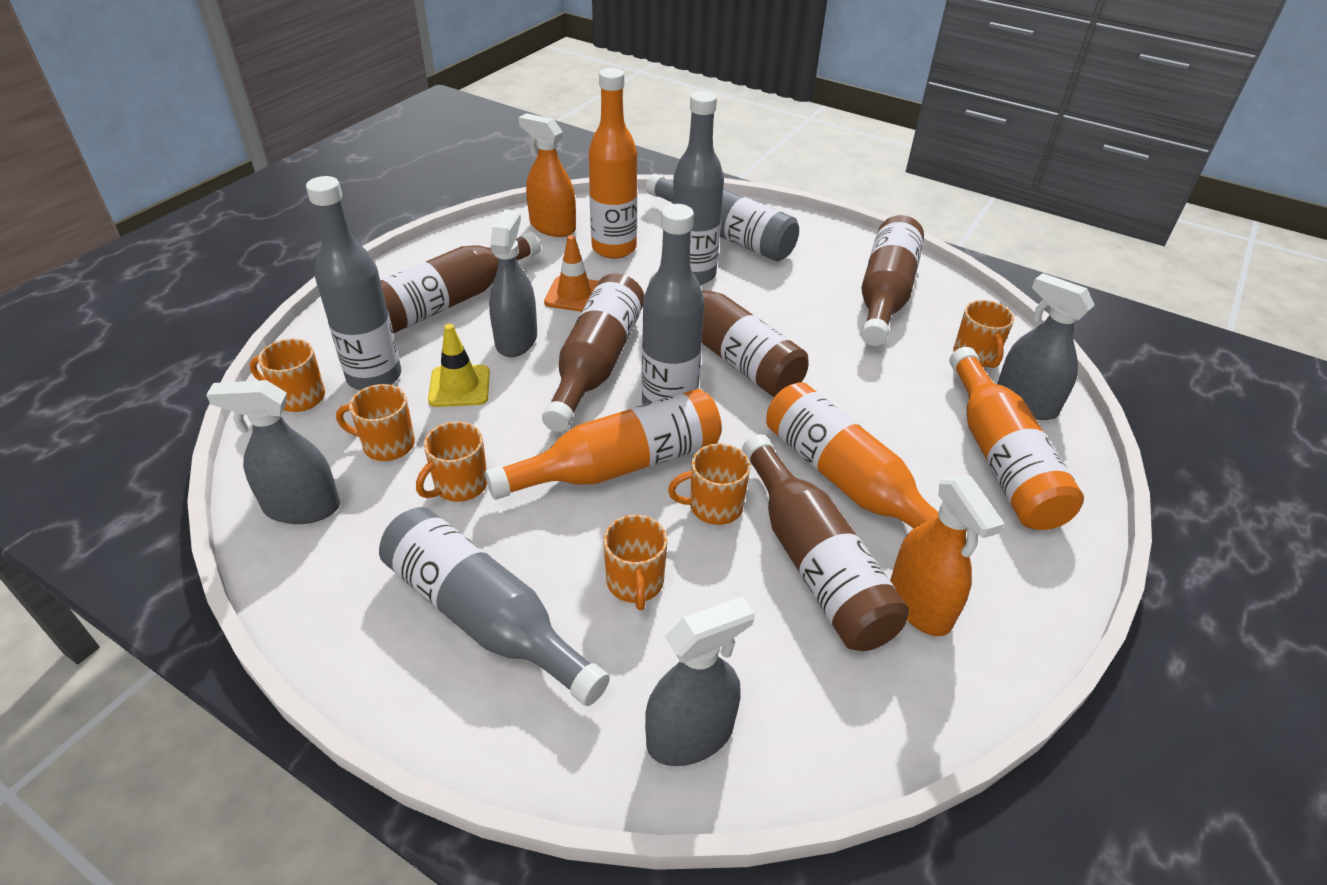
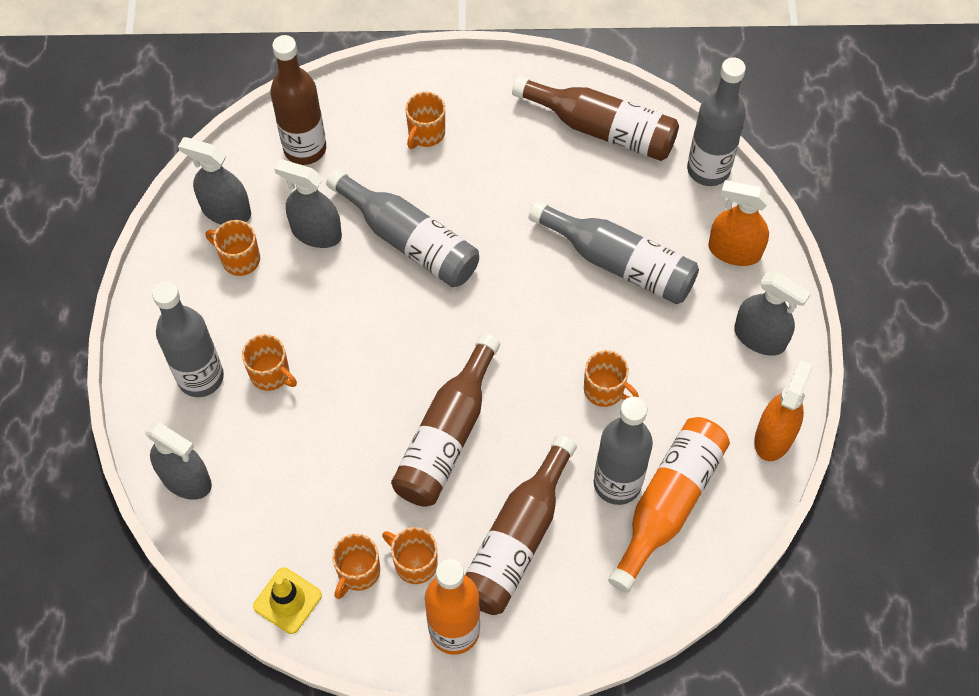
brown bottle: [380,231,541,333] [542,273,644,432] [649,269,808,397] [742,434,909,651] [861,215,924,346] = 5 -> [270,35,326,165] [391,333,500,507] [465,435,577,615] [512,75,679,161] = 4
orange bottle: [485,389,722,500] [588,68,637,259] [766,382,967,543] [950,347,1084,530] = 4 -> [425,559,480,655] [608,417,730,593] = 2
orange traffic cone: [544,235,599,312] = 1 -> none = 0

